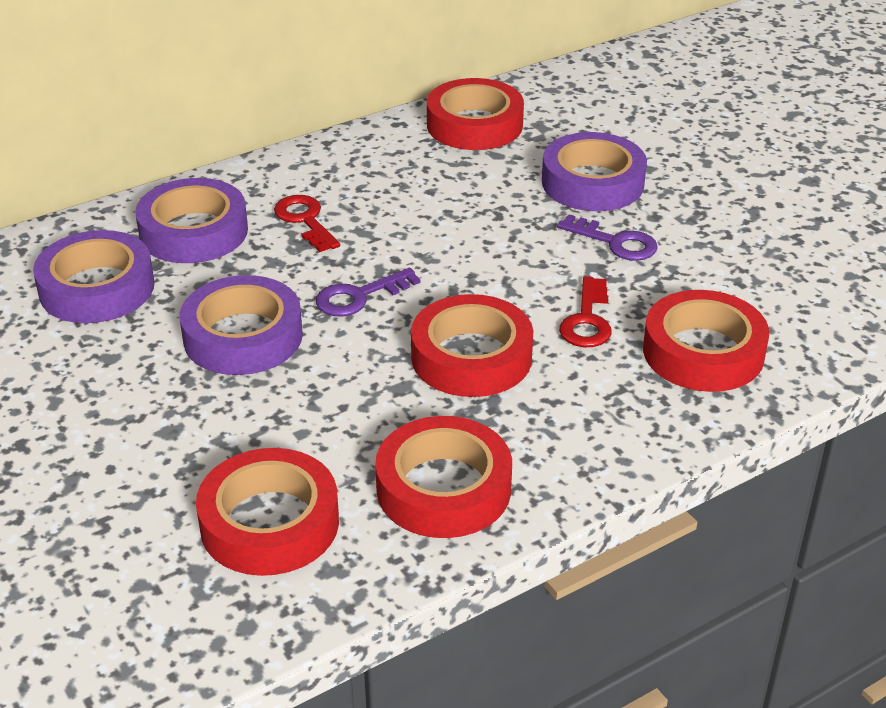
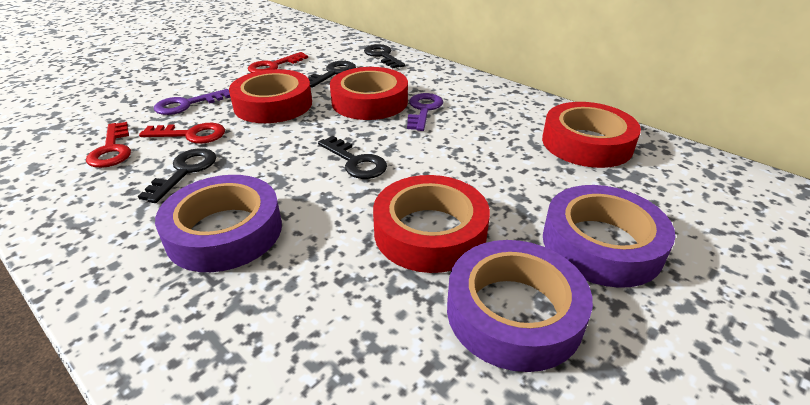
black key: none = 0 -> [138,148,216,203] [308,61,356,88] [318,136,387,179] [364,44,405,68] = 4
purple tape: [33,230,155,323] [135,178,248,263] [180,275,303,375] [542,132,647,211] = 4 -> [155,175,282,272] [447,240,593,372] [543,185,675,288] = 3
red key: [274,195,340,252] [559,276,612,347] = 2 -> [86,122,131,168] [139,123,225,144] [248,52,308,73] = 3
red tape: [196,448,339,576] [375,416,512,538] [411,294,533,397] [427,78,524,150] [643,290,769,392] = 5 -> [229,69,312,123] [330,67,408,120] [373,175,490,273] [542,102,641,168] = 4

